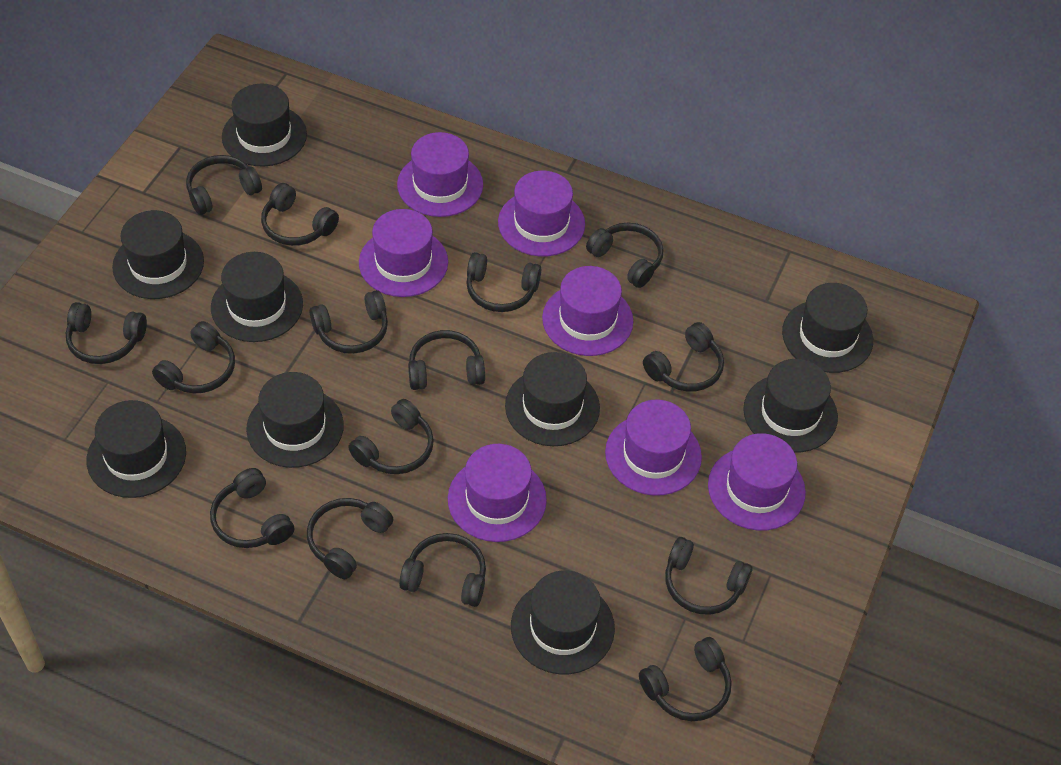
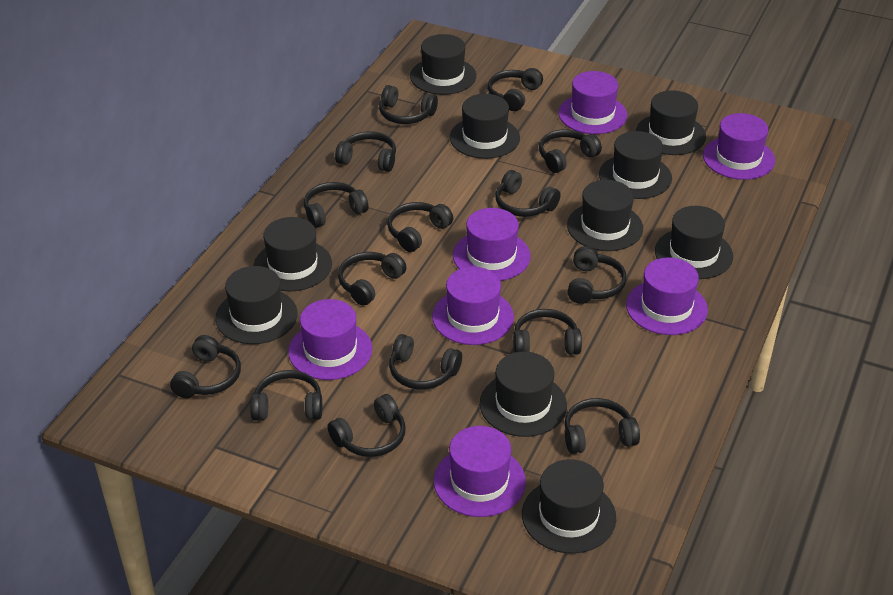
black hat: [86,400,186,498] [112,210,204,299] [211,252,303,342] [222,84,307,166] [246,372,344,468] [505,352,600,446] [511,570,615,674] [743,359,838,452] [782,283,873,373] = 9 -> [215,266,298,344] [254,217,332,291] [410,34,476,95] [450,94,520,159] [480,351,567,437] [522,459,616,554] [567,180,643,251] [599,131,672,199] [636,90,706,155] [655,206,733,279] = 10

